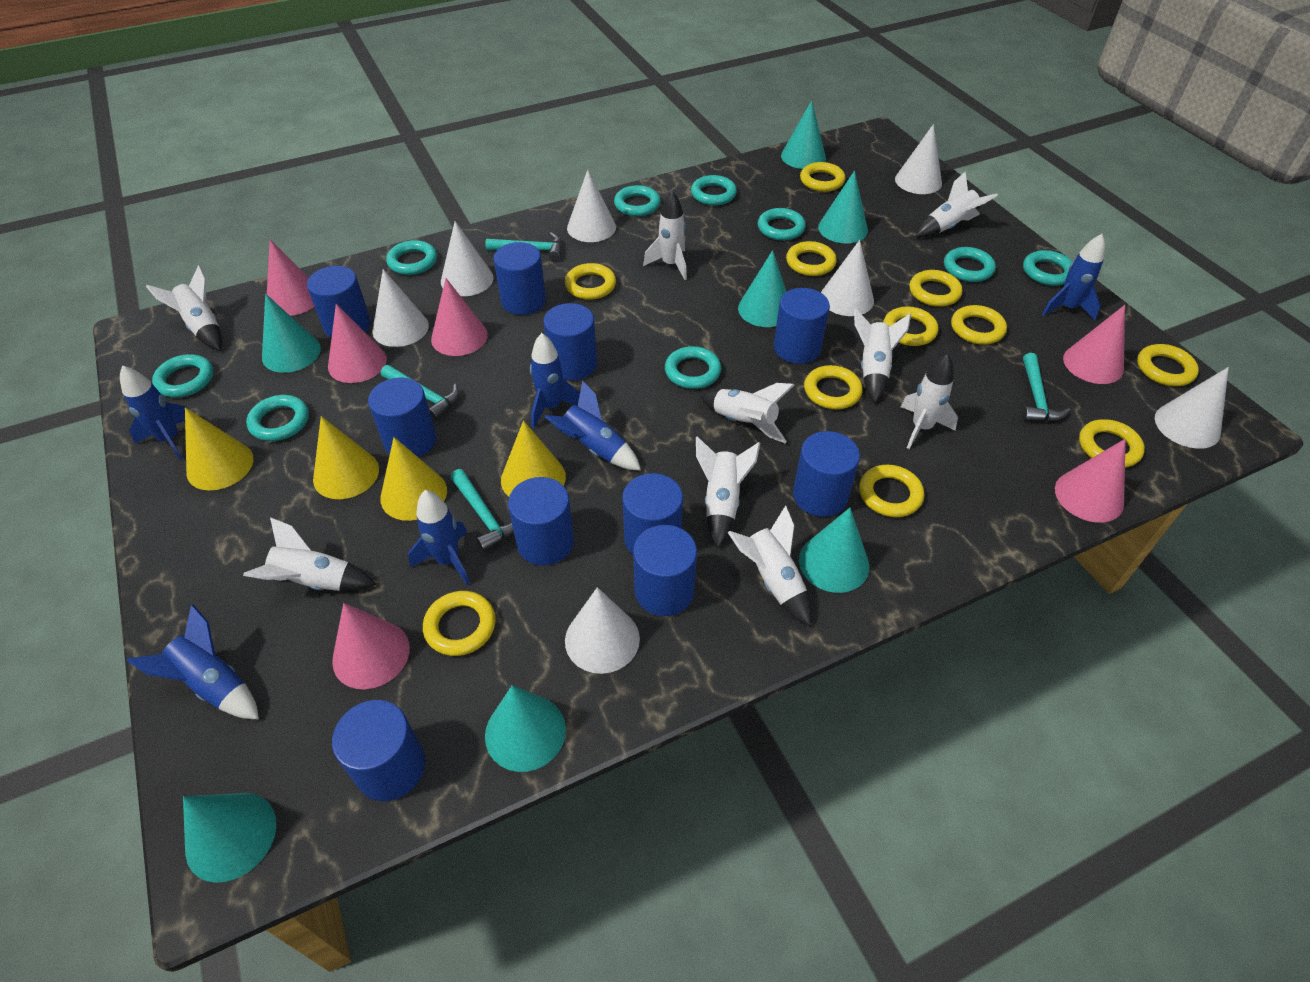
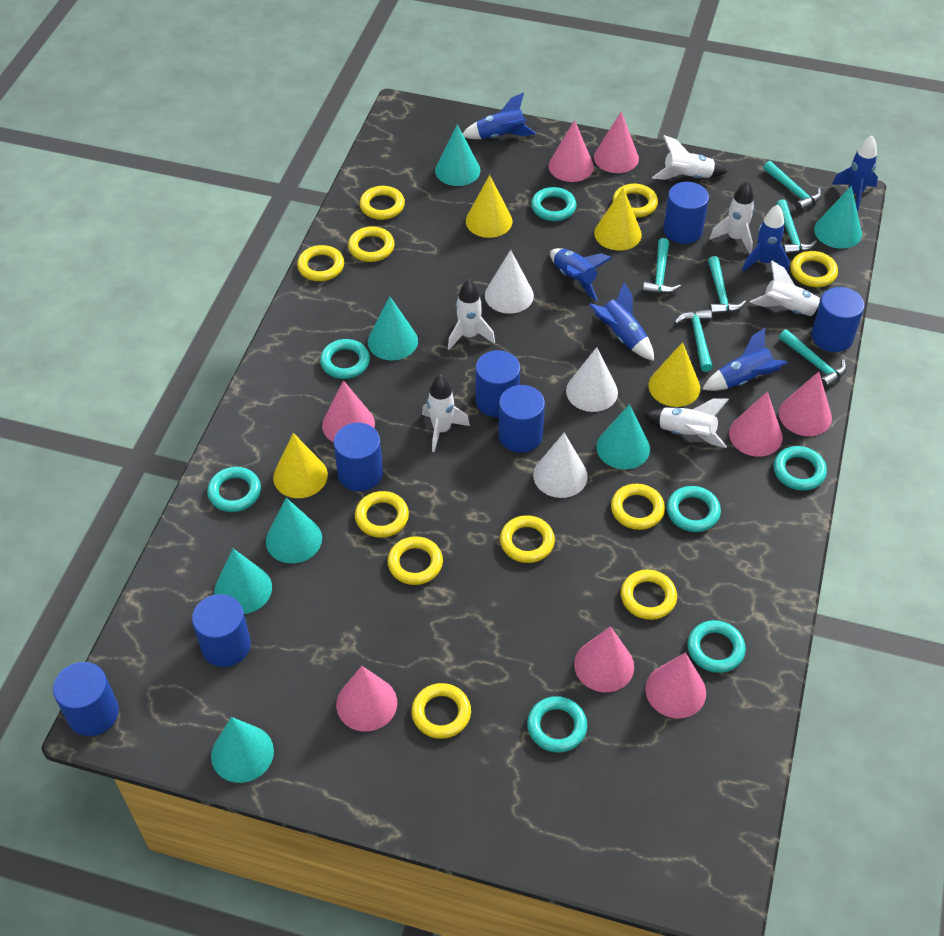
blue cylinder: [307,266,371,338] [332,700,425,801] [368,378,436,457] [494,242,546,315] [508,477,574,566] [543,303,597,380] [622,473,683,554] [633,525,697,616] [774,288,830,364] [793,431,860,517] = 10 -> [53,662,119,736] [192,594,251,667] [333,423,383,491] [476,350,520,417] [498,385,545,453] [663,182,709,244] [811,287,865,352] = 7
pink cone: [267,240,315,316] [328,304,387,383] [332,603,410,689] [431,278,488,356] [1055,439,1126,523] [1063,305,1125,384] = 6 -> [322,380,375,442] [336,666,397,732] [548,120,594,182] [574,626,634,692] [594,111,639,173] [645,652,706,719] [729,391,782,457] [779,371,832,436] = 8
turquoise hammer: [381,365,459,421] [450,469,514,552] [485,232,562,261] [1022,353,1070,421] = 4 -> [642,238,681,294] [674,309,713,372] [708,256,746,315] [763,161,821,212] [776,199,817,255] [779,329,847,388] = 6
turquoise ring: [152,354,214,397] [246,395,309,441] [386,240,437,275] [614,185,660,216] [665,346,721,389] [691,175,737,205] [758,208,806,241] [944,247,996,282] [1023,250,1072,286] = 9 -> [207,467,261,512] [320,339,370,379] [527,696,587,753] [531,187,576,221] [667,486,721,532] [688,620,746,673] [774,446,827,491] = 7
white cone: [373,269,429,347] [441,221,494,296] [565,587,640,674] [567,170,616,242] [821,240,874,316] [895,124,942,194] [1155,367,1229,449] = 7 -> [485,250,534,314] [533,433,588,498] [566,347,618,412] = 3
white rocket: [146,265,222,351] [243,517,377,591] [643,191,687,280] [696,436,760,548] [700,383,794,443] [728,505,812,627] [854,308,911,403] [901,354,958,449] [915,171,998,237] = 9 -> [422,375,470,452] [448,279,495,350] [643,399,729,448] [652,135,728,180] [710,181,755,254] [750,260,821,317] = 6

